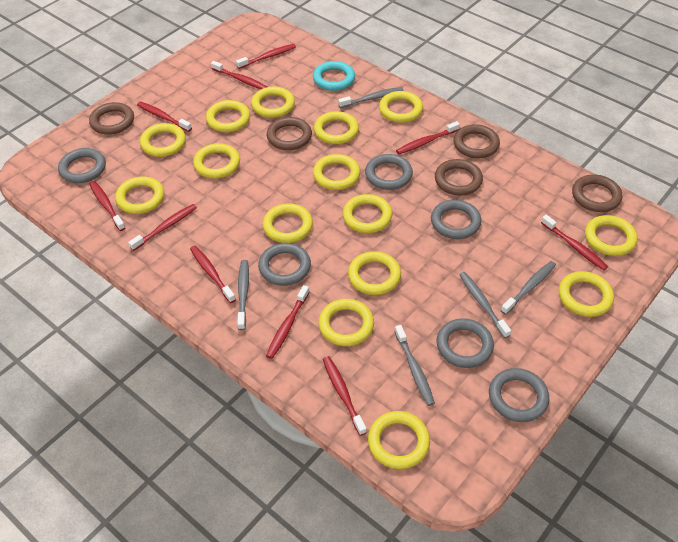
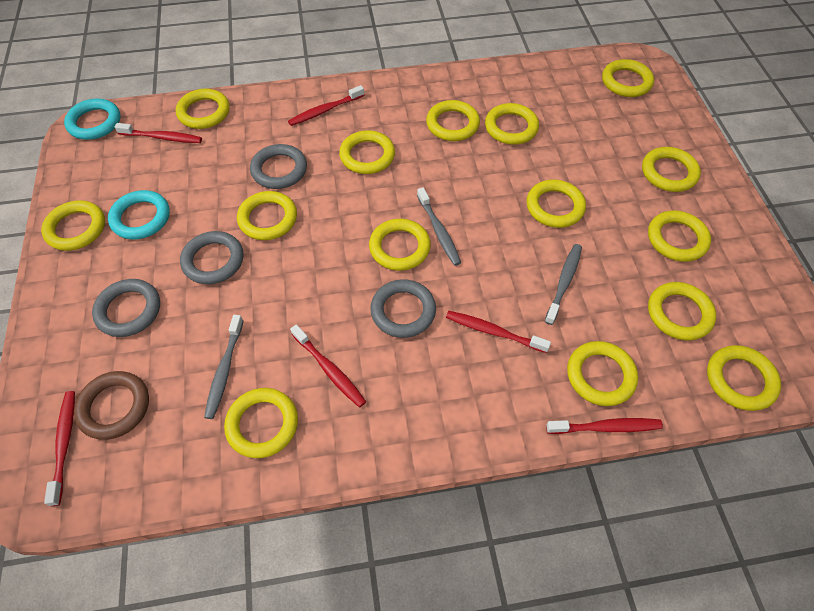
brown ring: [89,102,134,135] [267,117,312,150] [435,159,483,195] [453,124,500,158] [572,175,622,212] = 5 -> [74,371,149,440] = 1
grey ring: [58,148,106,183] [258,243,311,286] [365,154,413,190] [431,200,481,239] [437,318,494,368] [489,368,549,422] = 6 -> [92,279,160,337] [180,231,243,284] [250,144,307,189] [370,279,436,338] = 4
grey toothbrush: [237,260,249,330] [338,87,404,108] [394,325,435,406] [459,272,511,338] [501,261,556,315] = 5 -> [204,315,243,419] [417,187,461,266] [545,244,582,325] = 3
red toothbrush: [89,181,125,231] [128,204,197,251] [137,101,192,132] [190,246,236,303] [211,61,267,89] [236,44,296,69] [266,285,309,359] [323,356,367,436] [396,121,460,154] [541,215,608,270] = 10 -> [44,391,75,506] [115,123,202,143] [288,85,364,126] [290,324,366,407] [446,311,551,353] [546,418,663,434] = 6
turquoise ring: [313,61,355,91] = 1 -> [64,99,120,140] [108,190,170,240] = 2

